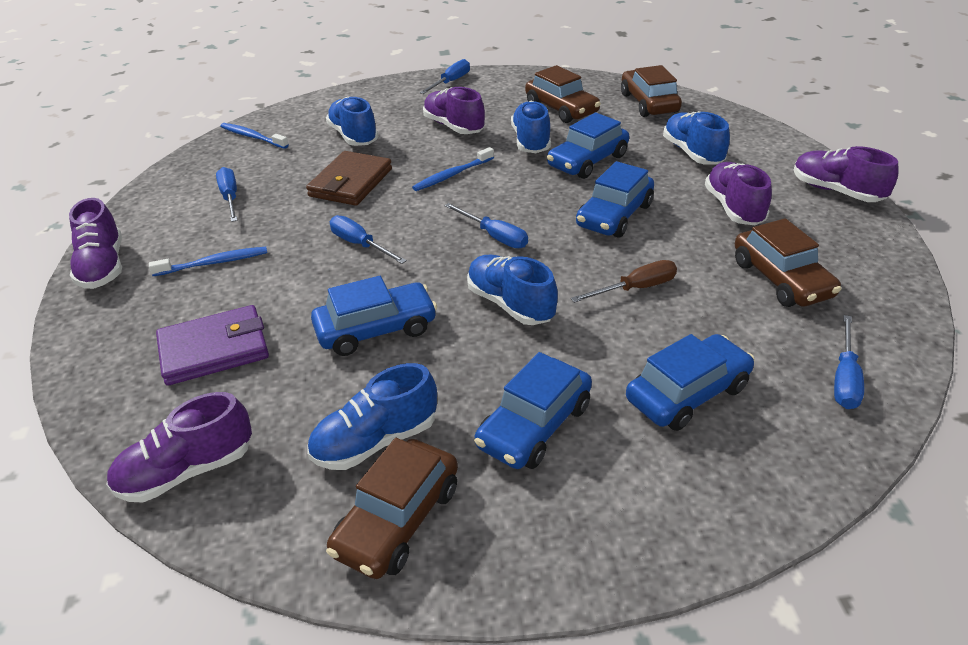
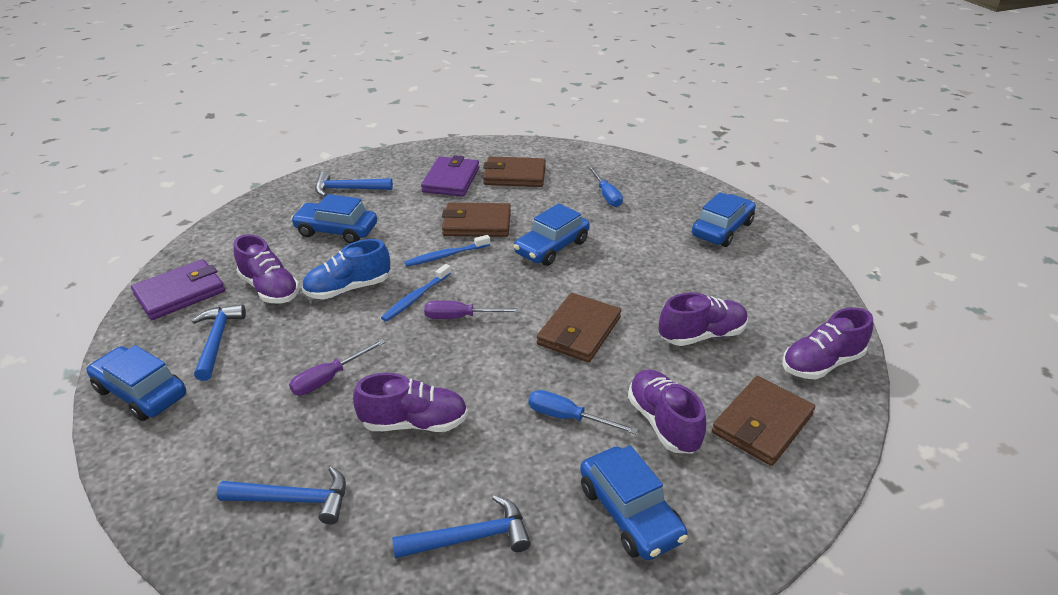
blue hammer: none = 0 -> [192,304,246,381] [217,466,346,524] [315,172,393,196] [392,495,531,558] = 4
blue screwdriver: [216,167,237,222] [330,215,407,264] [420,59,470,94] [444,203,528,248] [834,315,864,409] = 5 -> [528,390,638,434] [588,166,623,207] = 2
blue shoe: [307,363,437,470] [326,97,379,146] [467,255,558,325] [511,101,551,153] [663,111,730,165] = 5 -> [302,239,390,299] = 1
blue toothbrush: [149,247,267,276] [220,123,289,149] [412,147,494,191] = 3 -> [381,264,451,322] [404,235,490,267] = 2
brown car: [326,438,458,579] [525,65,601,123] [621,65,682,117] [735,218,841,307] = 4 -> none = 0
brown screwdriver: [571,260,677,303] = 1 -> none = 0
brown wallet: [306,151,392,206] = 1 -> [442,203,511,237] [483,156,546,187] [537,293,621,362] [712,376,815,466] = 4
purple screwdriver: none = 0 -> [289,339,386,395] [424,301,522,319] = 2
purple wallet: [156,305,269,386] = 1 -> [131,259,225,320] [421,155,479,197] = 2

